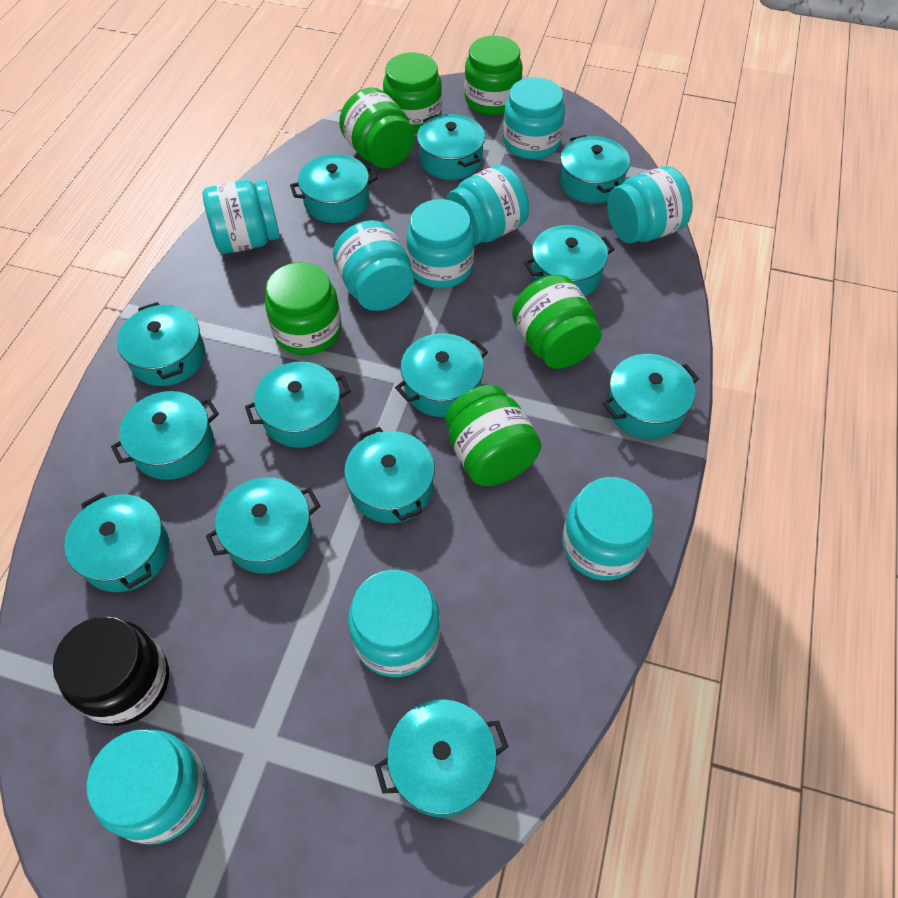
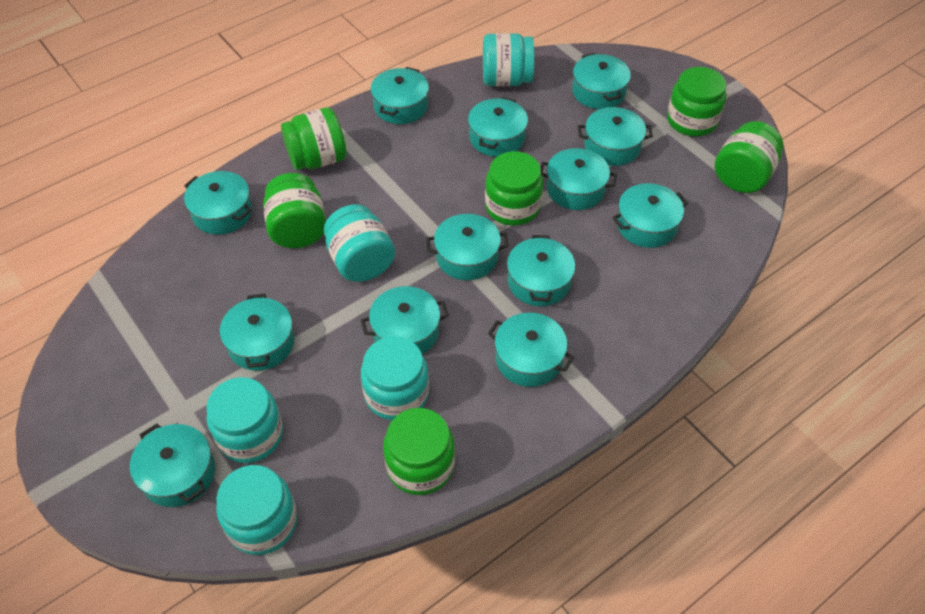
black jar: [53,616,169,726] = 1 -> none = 0
turquoise jar: [86,730,208,845] [203,180,280,254] [333,220,414,311] [348,570,440,677] [407,199,475,288] [446,164,529,245] [503,77,565,159] [562,477,654,581] [607,166,693,243] = 9 -> [207,377,283,463] [216,465,297,555] [324,204,395,282] [361,337,429,420] [483,33,534,86] = 5

